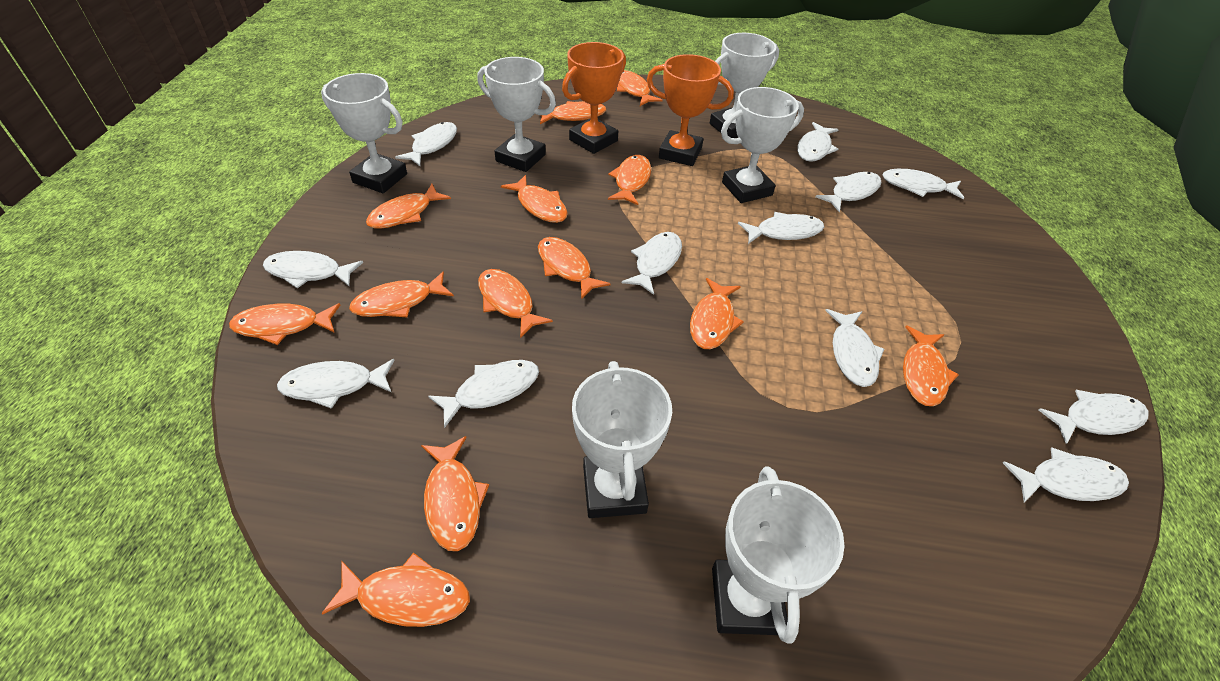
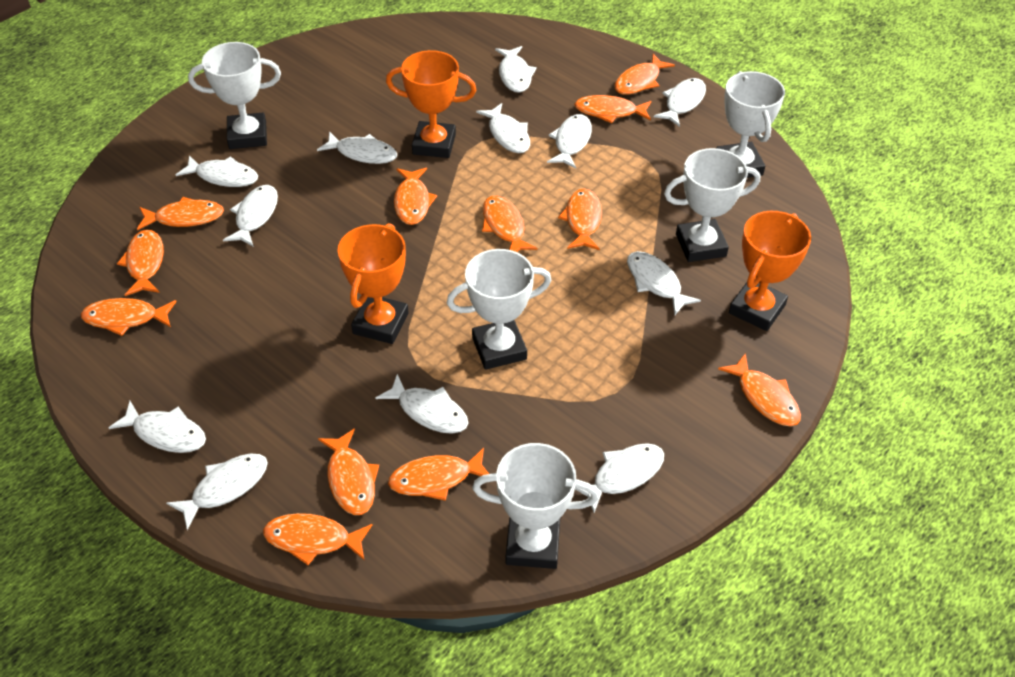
orange fish: [229,303,340,345] [322,552,470,627] [349,272,454,317] [366,184,451,229] [421,436,489,551] [478,269,553,338] [501,175,568,223] [538,237,611,300] [540,101,606,124] [608,155,651,205] [617,70,663,106] [690,278,744,349] [903,325,959,406] = 13 -> [81,298,177,336] [117,229,164,296] [137,197,224,230] [263,513,373,565] [318,428,379,515] [388,448,489,501] [394,168,437,225] [482,196,537,252] [558,188,602,250] [574,95,651,123] [614,54,675,95] [718,353,801,426] = 12
orange trophy: [562,42,626,154] [647,54,734,166] = 2 -> [337,223,409,344] [386,50,476,158] [729,211,811,331] = 3
white trophy: [321,73,407,193] [477,57,556,172] [572,361,672,518] [710,33,779,138] [712,466,845,644] [721,87,804,203] = 6 -> [188,42,281,149] [447,249,551,370] [472,443,599,569] [664,148,760,262] [716,71,785,178] = 5

